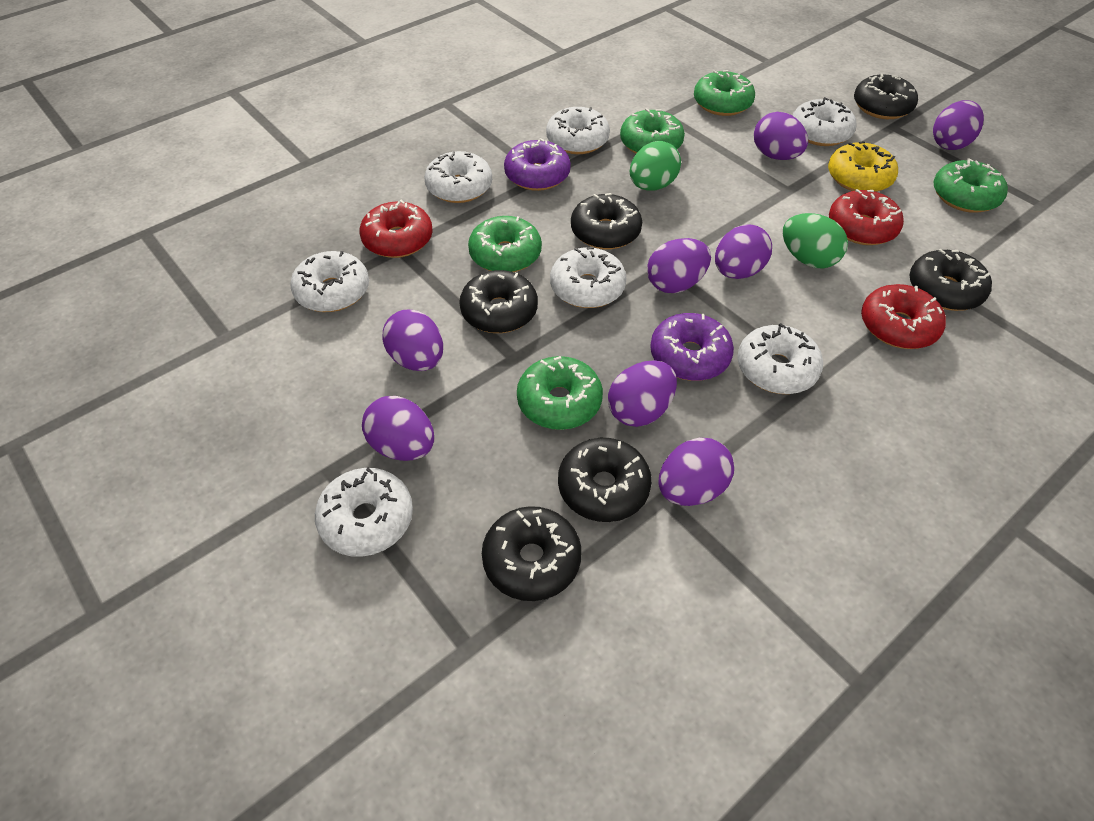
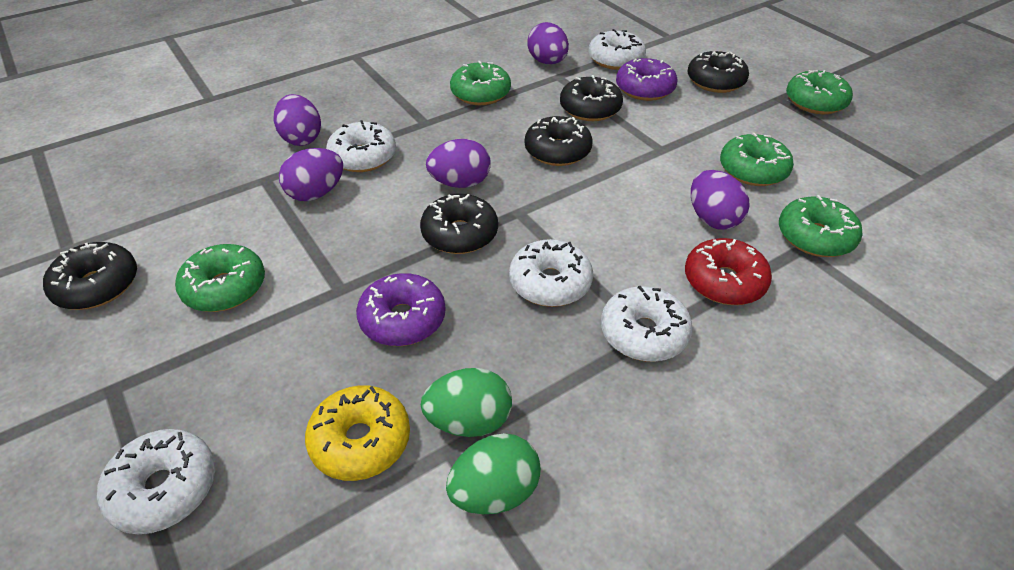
black donut: [459,270,538,333] [482,506,582,601] [558,438,652,522] [571,193,642,250] [854,73,918,119] [909,249,992,311] = 6 -> [43,242,137,310] [420,194,498,254] [525,116,593,166] [560,75,623,121] [688,51,749,93] = 5
purple egg: [362,396,434,461] [382,310,443,371] [608,361,677,427] [647,238,711,293] [658,438,734,506] [715,224,772,279] [754,112,808,160] [933,100,984,150] = 8 -> [274,94,321,146] [279,148,343,201] [426,139,491,188] [527,22,569,64] [691,170,750,230] = 5
red donut: [359,200,433,258] [829,189,904,245] [861,284,946,349] = 3 -> [685,238,772,305] = 1
white donut: [290,251,369,312] [315,468,413,557] [424,151,492,203] [546,107,610,154] [550,247,626,308] [737,323,823,394] [793,97,857,146] = 7 -> [97,429,215,534] [326,120,396,172] [509,239,593,307] [589,29,646,70] [601,286,693,362] = 5

